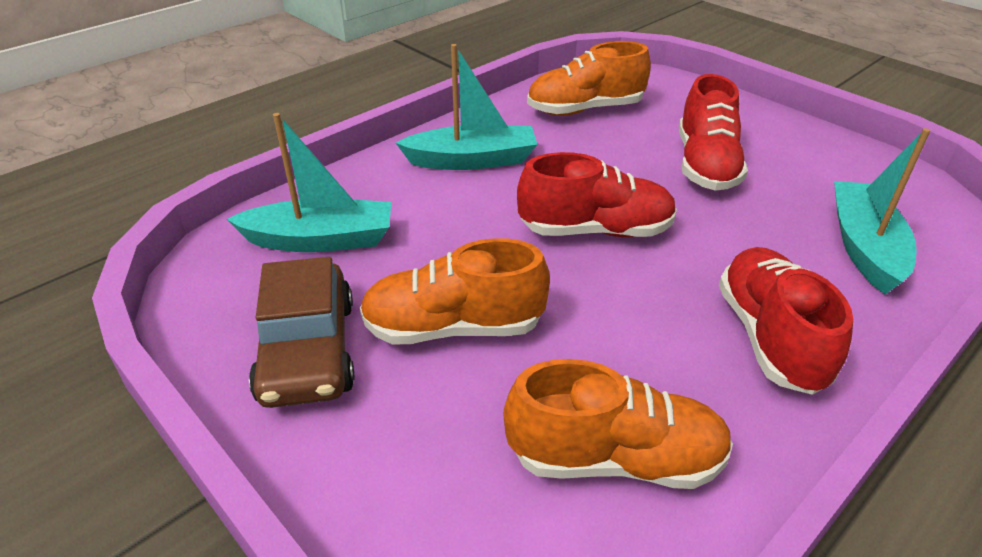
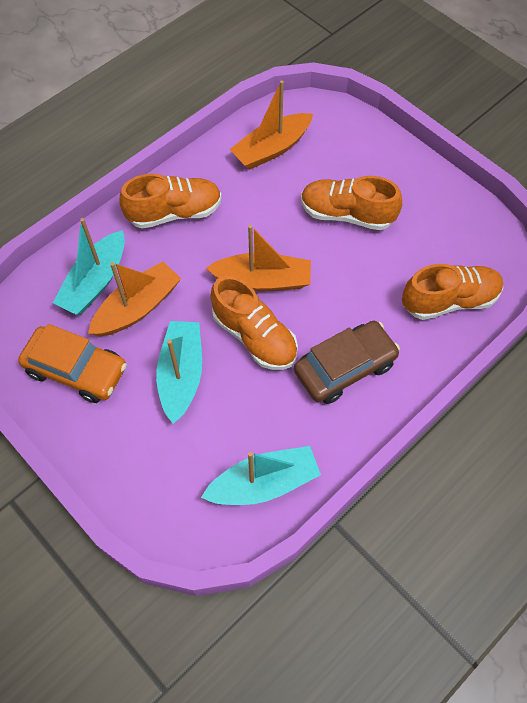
orange boat: none = 0 -> [88,261,181,336] [206,225,311,291] [230,80,313,169] = 3
orange car: none = 0 -> [18,324,127,403] = 1
orange shoe: [360,238,550,344] [503,359,733,489] [527,41,651,116] = 3 -> [120,174,222,229] [210,276,298,370] [301,176,402,230] [402,264,503,320] = 4
red shoe: [517,152,677,237] [679,74,748,191] [719,247,853,395] = 3 -> none = 0

